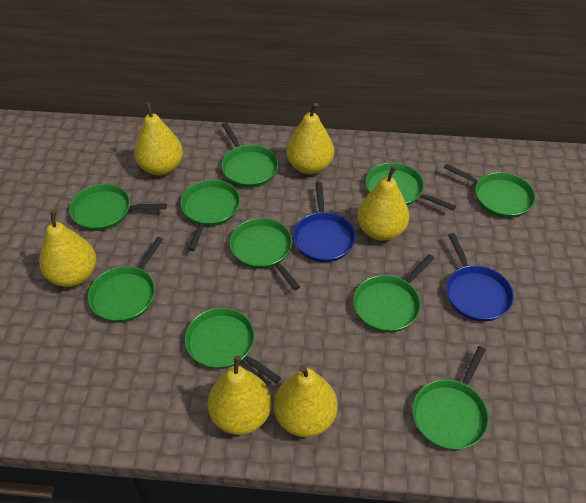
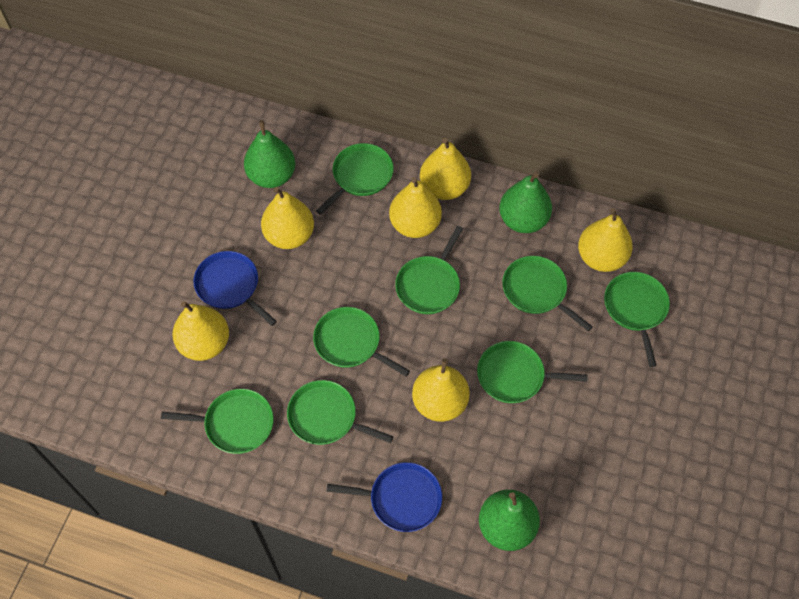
green pan: [69,184,167,231] [88,237,163,322] [180,180,240,251] [185,308,281,383] [221,123,278,188] [229,218,300,290] [353,254,434,332] [365,163,456,210] [412,346,489,450] [444,163,536,218] = 10 -> [161,389,274,454] [287,380,393,445] [313,307,410,377] [316,143,394,215] [395,226,463,314] [477,341,588,403] [502,256,593,332] [604,272,670,367] = 8
green pear: none = 0 -> [244,120,296,188] [479,490,540,551] [499,172,552,233] = 3

